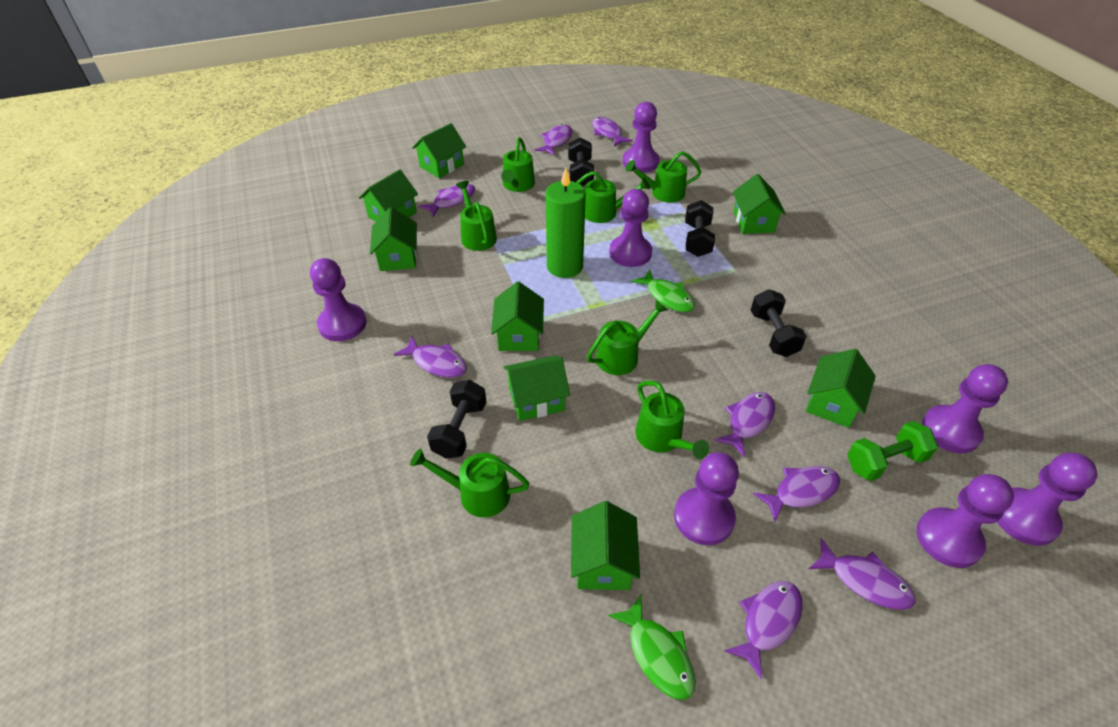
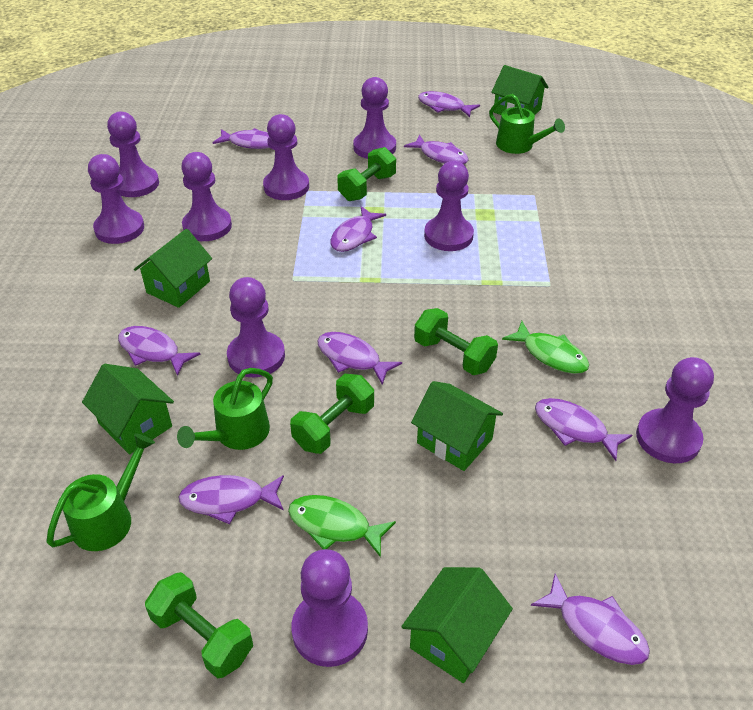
black dumbbell: [427,380,487,458] [568,137,594,186] [685,200,715,257] [751,289,807,357] = 4 -> none = 0
green candle: [546,168,586,278] = 1 -> none = 0
green dumbbell: [847,421,938,481] = 1 -> [145,572,253,678] [290,374,374,454] [337,147,396,201] [414,308,498,375] = 4
green house: [359,169,418,222] [370,207,417,271] [412,123,466,178] [491,281,544,351] [503,356,570,421] [571,501,640,590] [733,174,786,234] [806,349,876,428] = 8 -> [82,364,174,454] [134,229,212,308] [401,567,513,683] [411,381,503,471] [491,65,549,115] = 5
green watering can: [410,448,530,517] [456,181,497,251] [501,137,535,192] [576,171,650,223] [587,300,668,375] [625,151,701,203] [635,381,709,459] = 7 -> [46,433,155,551] [177,368,273,450] [489,94,565,154] = 3
purple fish: [393,337,467,378] [419,184,475,217] [535,124,572,156] [592,117,633,147] [714,392,775,457] [724,581,803,680] [753,466,840,522] [809,538,916,610] = 8 -> [118,326,200,376] [178,475,284,524] [213,128,270,149] [317,332,402,385] [330,206,386,252] [404,135,468,164] [418,91,480,117] [531,574,650,665] [535,398,632,461] = 9
purple pawn: [310,258,367,341] [609,189,652,267] [623,102,659,173] [674,452,739,545] [916,474,1014,568] [922,364,1008,453] [997,453,1098,546] = 7 -> [88,154,144,244] [107,112,159,197] [181,152,232,241] [227,277,285,377] [263,114,309,200] [291,549,368,667] [353,77,396,159] [424,161,474,251] [636,357,714,463] = 9

